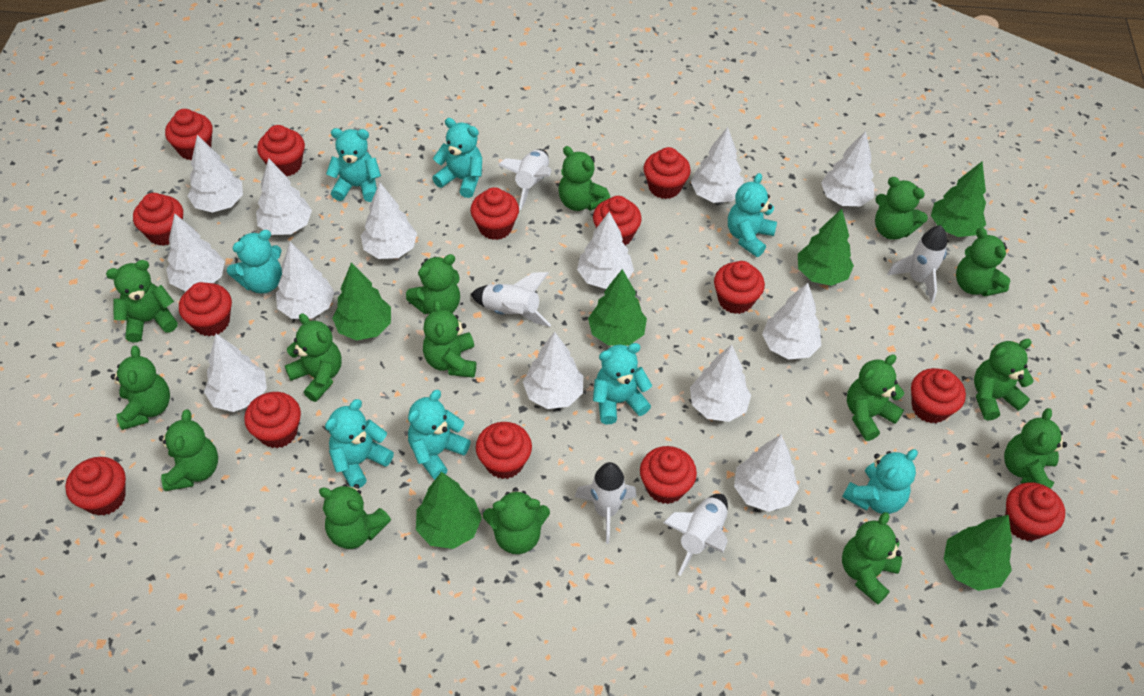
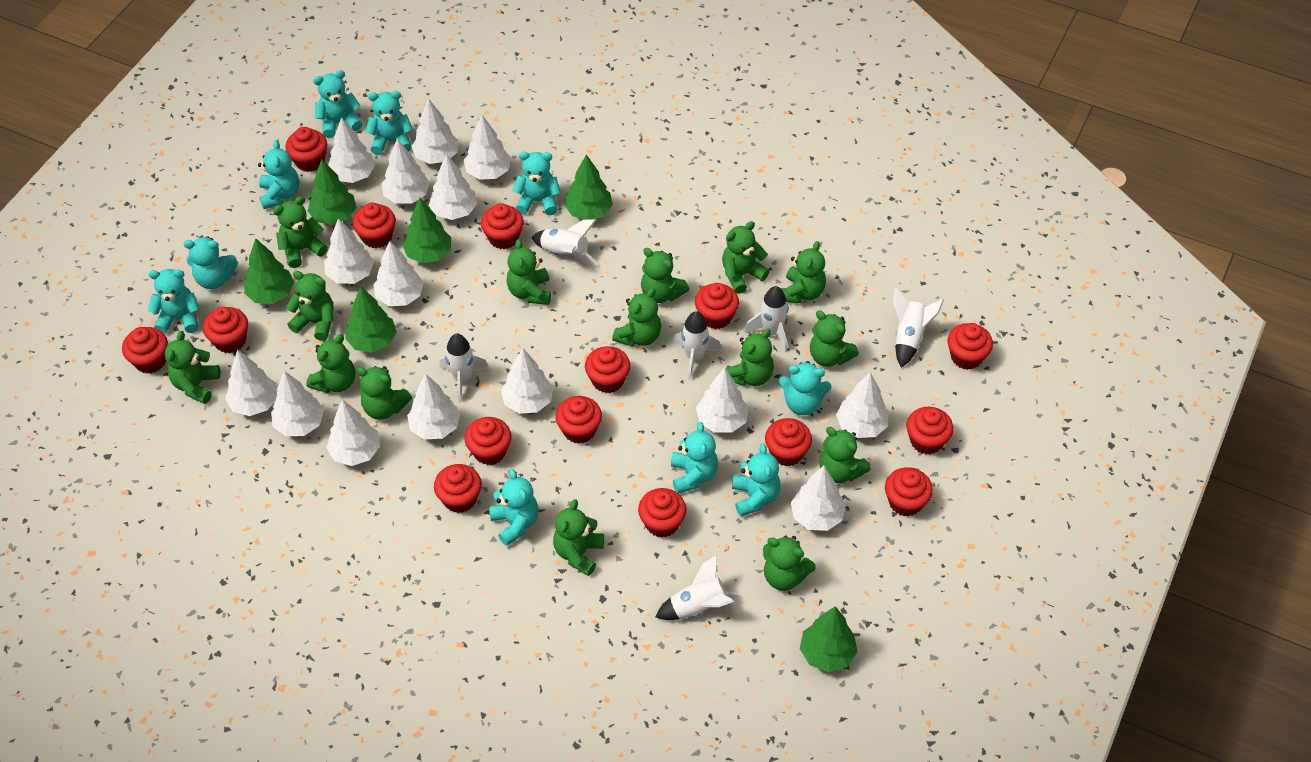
red cupcake: [65,457,126,516] [133,193,183,246] [165,109,213,160] [179,282,232,336] [244,392,301,448] [257,125,305,176] [470,187,519,240] [476,422,532,479] [593,196,642,246] [640,446,697,504] [644,147,691,199] [714,261,765,314] [911,368,966,423] [1005,482,1065,541] = 14 -> [122,327,168,373] [203,307,248,353] [285,127,327,172] [353,203,396,248] [434,464,482,513] [464,417,512,465] [481,203,524,249] [555,396,602,444] [585,346,630,393] [638,488,686,538] [695,283,739,329] [765,418,812,466] [885,467,933,517] [906,407,953,454] [948,323,993,370] = 15
turquoise teddy bear: [227,230,282,293] [325,399,394,488] [326,128,381,202] [408,390,471,480] [432,118,482,198] [593,343,652,424] [728,173,777,257] [842,449,918,514] = 8 -> [148,269,200,334] [184,236,238,289] [258,140,299,209] [313,70,362,138] [365,91,413,155] [489,469,539,546] [512,152,561,216] [671,422,718,494] [732,444,780,517] [779,361,832,415] = 10
white rocket: [471,272,551,327] [498,149,552,210] [575,462,637,544] [663,494,728,576] [887,225,947,303] = 5 -> [440,334,489,403] [531,219,598,266] [655,555,740,620] [673,311,722,380] [744,286,789,352] [893,288,944,367] = 6
white tree: [166,213,225,291] [188,135,243,213] [204,334,267,412] [256,158,312,235] [276,242,335,319] [361,183,417,259] [523,332,583,409] [577,212,634,289] [690,127,743,203] [690,345,751,422] [734,434,799,512] [762,283,821,359] [821,131,875,206] = 13 -> [225,350,277,416] [271,371,324,436] [324,218,374,284] [326,399,380,466] [328,117,375,183] [373,241,424,306] [382,139,430,204] [407,374,460,439] [411,98,459,164] [429,154,477,220] [464,115,511,180] [501,348,553,414] [696,368,749,433] [791,466,846,531] [836,372,889,438] = 15

